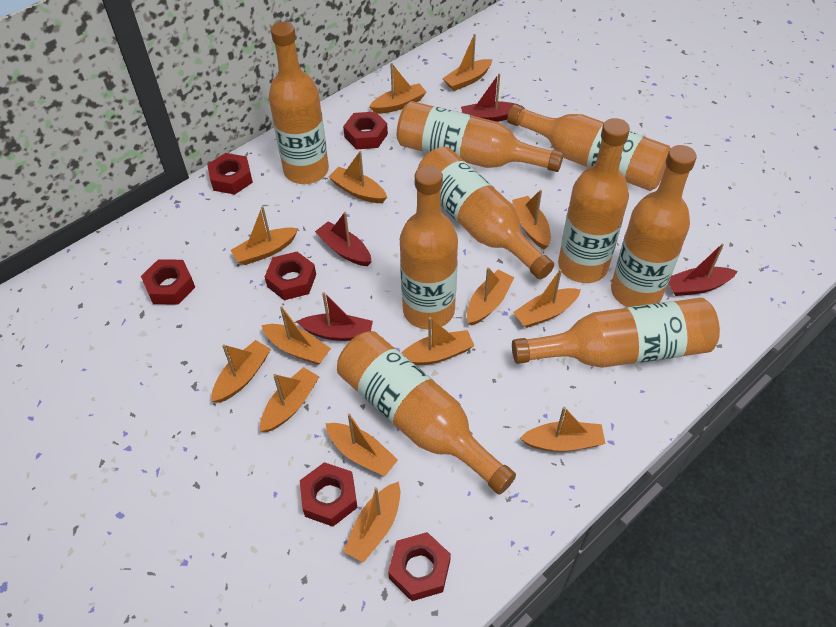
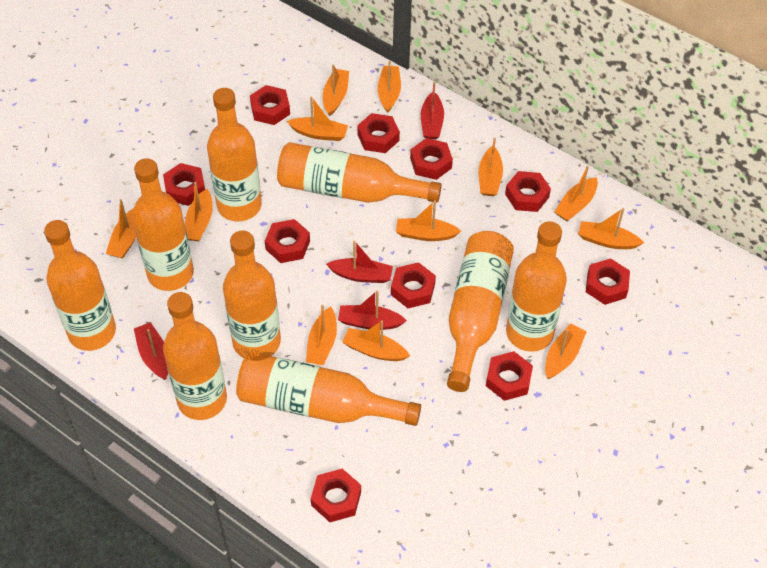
orange boat: [211,340,271,403] [230,206,298,265] [260,367,319,432] [261,306,331,365] [325,413,398,477] [328,151,387,203] [343,481,400,563] [369,63,426,114] [401,317,474,365] [442,34,493,91] [467,267,515,326] [512,190,551,249] [513,269,581,328] [520,407,605,452] = 14 -> [106,199,136,258] [185,182,213,241] [287,96,348,141] [306,305,337,365] [323,64,349,116] [342,320,410,361] [378,61,401,113] [396,200,461,241] [479,138,503,196] [545,324,587,379] [554,166,598,221] [578,208,644,249] = 12
red nut: [141,259,195,305] [207,153,253,195] [265,252,316,300] [300,462,357,527] [343,112,388,150] [388,532,451,601] = 6 -> [163,163,205,206] [250,85,290,125] [265,219,310,263] [311,469,361,522] [357,113,400,153] [391,262,436,308] [410,138,453,180] [486,351,533,401] [505,171,551,212] [586,258,630,305] = 10

